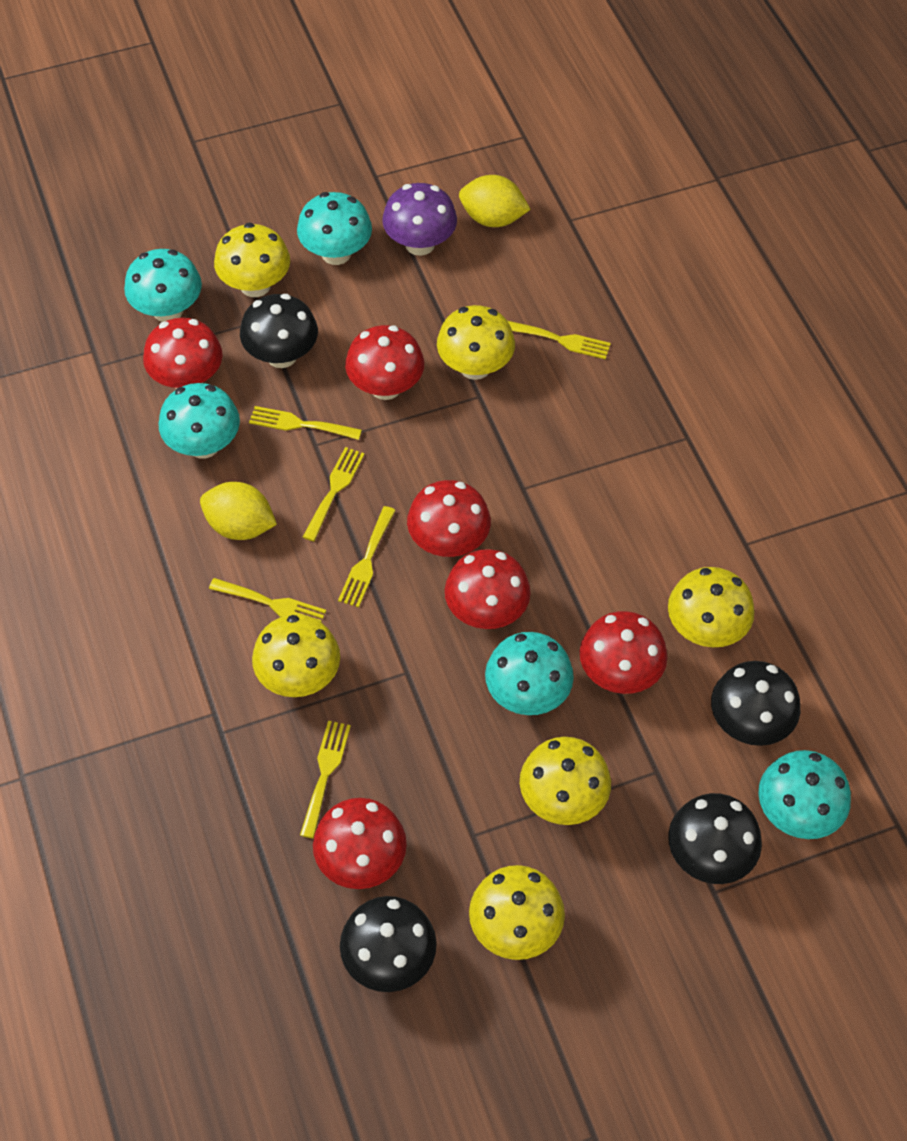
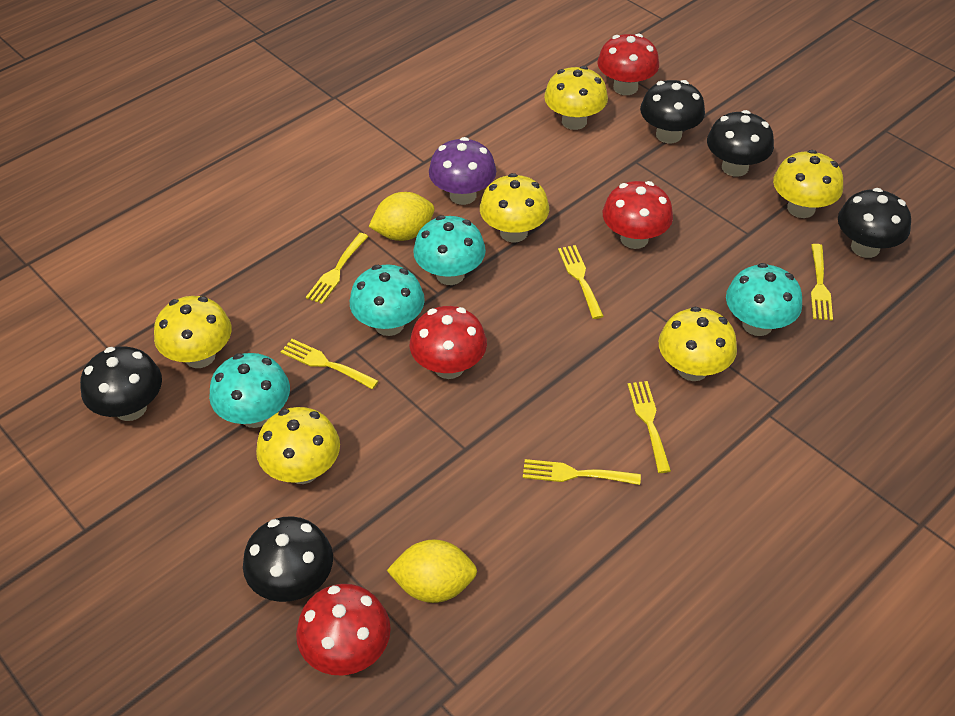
black mushroom: [240,294,318,368] [340,896,437,992] [668,793,762,884] [711,661,800,746] = 4 -> [80,346,162,421] [243,516,333,602] [640,80,705,143] [707,110,774,177] [838,188,911,258] = 5
red mushroom: [143,318,223,389] [313,798,407,889] [345,325,424,400] [407,480,491,557] [445,549,531,629] [580,611,667,694] = 6 -> [296,584,391,676] [410,306,487,379] [598,33,659,95] [603,181,673,249] = 4
turquoise mushroom: [124,249,202,322] [159,383,240,459] [297,192,372,265] [485,632,574,715] [758,750,851,839] = 5 -> [209,353,290,428] [350,265,425,336] [413,215,486,285] [726,263,802,336] = 4

